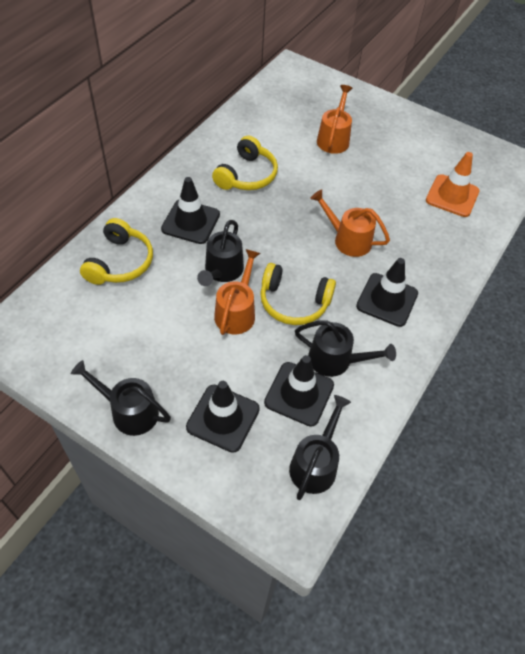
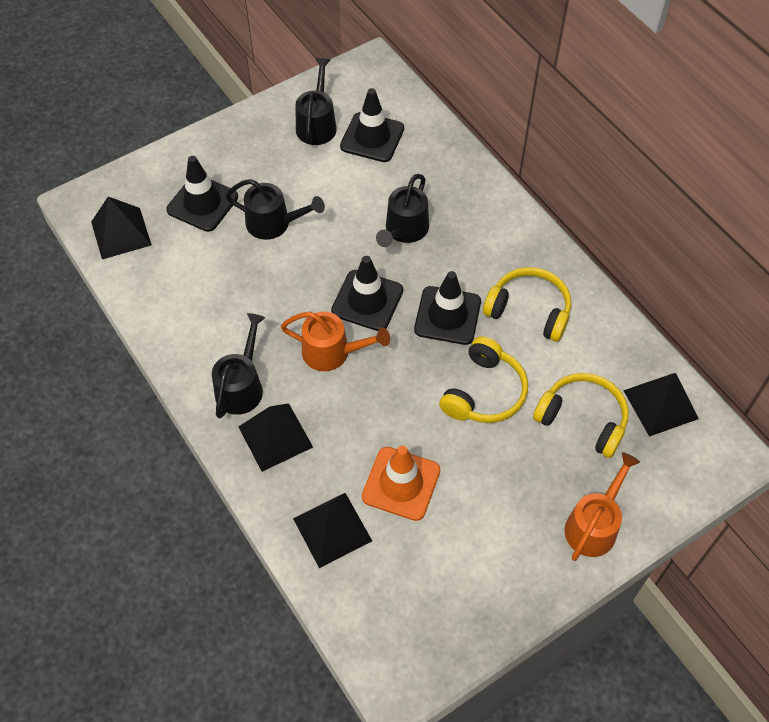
black pyramid: none = 0 -> [91,197,152,259] [239,403,313,472] [293,493,372,568] [623,373,699,437] = 4
orange watering can: [214,249,260,335] [310,189,390,257] [317,85,353,154] = 3 -> [281,312,390,371] [564,452,640,561] = 2

